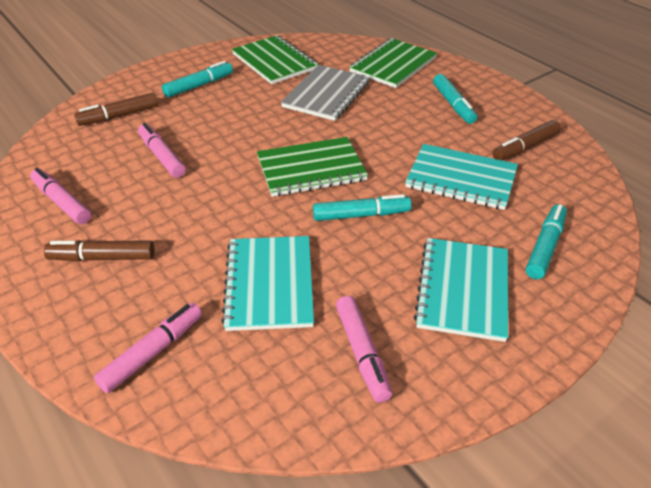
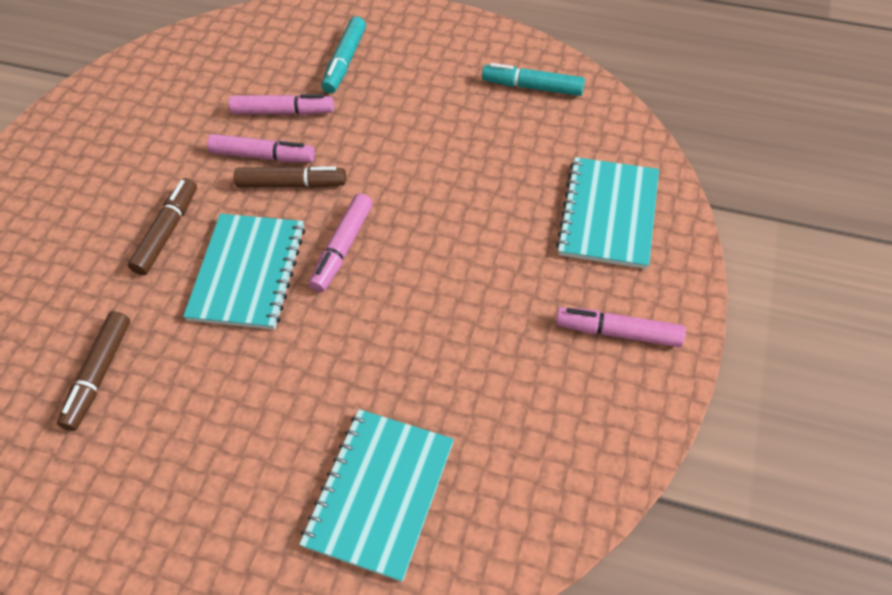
green notebook: [232,35,318,84] [257,137,368,197] [349,38,437,88] = 3 -> none = 0
grey notebook: [281,65,370,121] = 1 -> none = 0
turquoise marker: [162,61,233,98] [313,194,412,221] [433,74,477,124] [526,204,567,279] = 4 -> [321,16,366,93] [482,63,585,96] = 2

